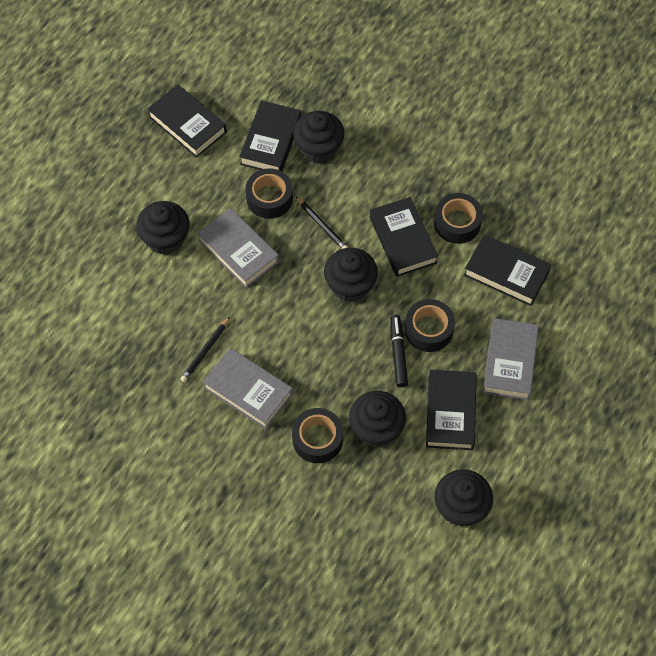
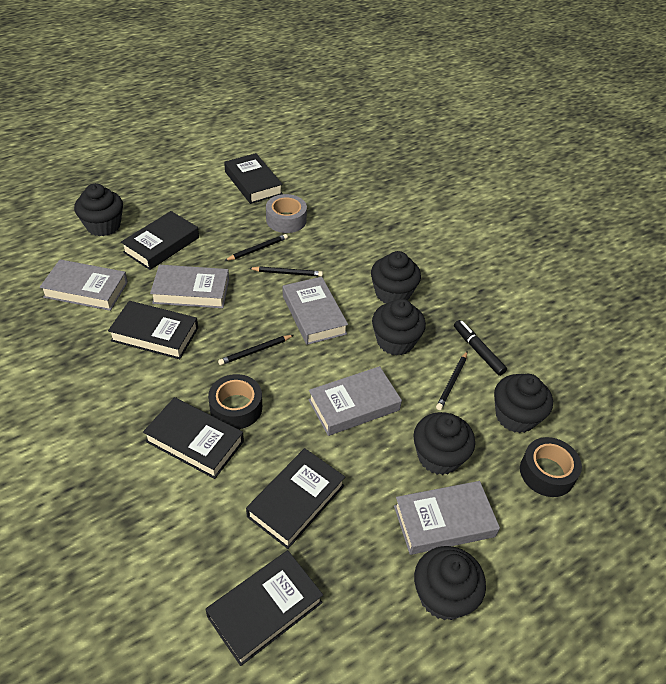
black book: [147,84,227,158] [239,100,301,171] [370,197,438,277] [426,369,477,450] [464,234,551,306] = 5 -> [108,301,198,359] [121,211,199,270] [143,397,244,479] [206,550,323,666] [224,153,283,204] [246,448,345,549] = 6
black cupcake: [136,201,190,255] [293,111,344,163] [324,248,378,302] [349,391,406,447] [435,469,493,527] = 5 -> [74,183,123,236] [371,251,421,303] [372,299,426,356] [413,412,475,475] [414,546,486,620] [494,374,553,433] = 6
black pencil: [181,317,230,382] [296,197,348,249] = 2 -> [218,335,294,365] [225,234,288,261] [249,266,323,277] [436,352,467,410] = 4
black tape: [245,168,293,219] [292,408,343,463] [405,299,455,352] [434,193,483,244] = 4 -> [208,374,262,429] [520,437,582,497] = 2
grey book: [197,208,279,288] [203,348,293,429] [483,318,539,400] = 3 -> [40,260,128,311] [150,265,229,308] [283,277,348,345] [308,366,402,436] [394,481,500,555] = 5
grey tape: none = 0 -> [266,194,307,233] = 1

